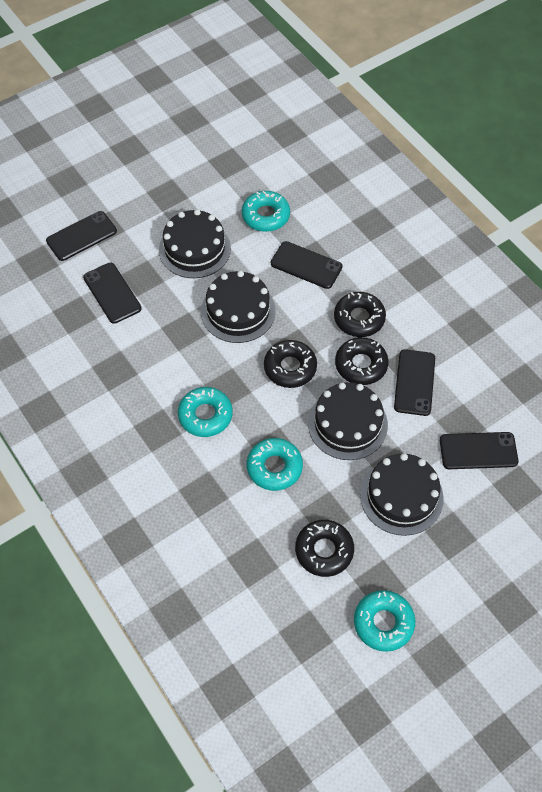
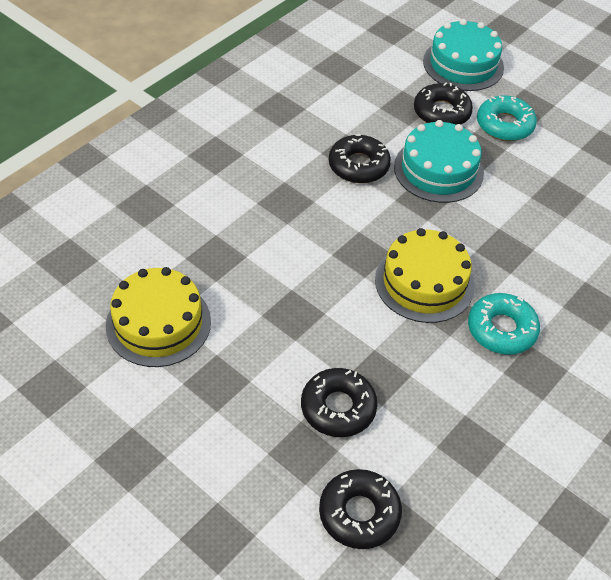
black cake: [159,209,231,278] [201,271,276,343] [308,382,388,460] [360,453,443,536] = 4 -> none = 0
black phone: [46,211,117,261] [83,263,142,324] [271,241,343,289] [394,349,435,416] [440,432,519,469] = 5 -> none = 0
turquoise cake: none = 0 -> [394,120,484,203] [423,19,504,91] = 2
turquoise donut: [178,387,233,437] [242,191,290,232] [247,438,303,491] [354,590,415,652] = 4 -> [468,293,540,355] [477,96,537,141] = 2
yellow cake: none = 0 -> [106,267,211,367] [375,228,474,323] = 2

